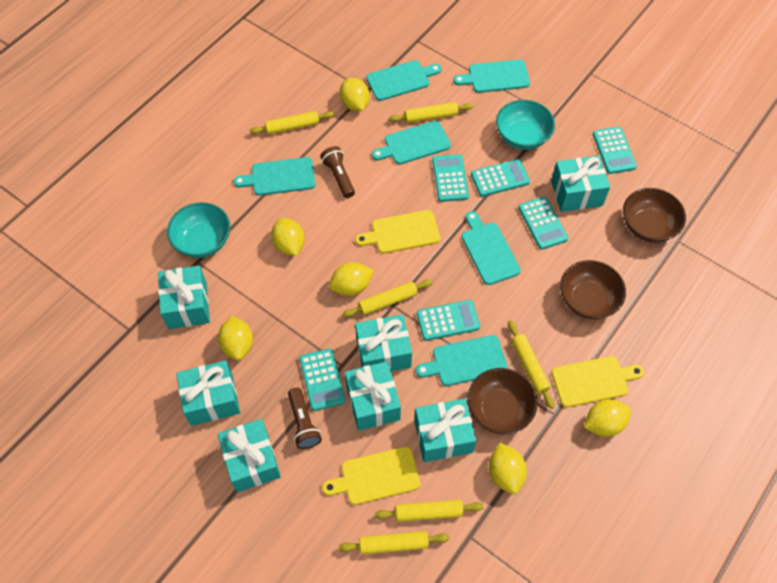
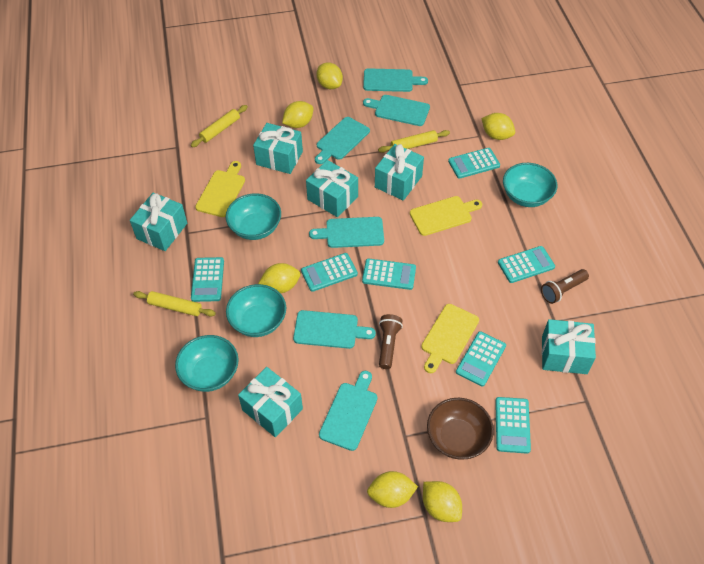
brown bowl: [467,368,538,434] [560,260,626,319] [623,188,686,243] = 3 -> [427,398,494,460] = 1
turquoise bowl: [167,202,230,258] [496,100,555,150] = 2 -> [175,335,239,392] [226,193,281,240] [226,284,286,337] [503,163,557,207] = 4
turquoise calculator: [299,348,345,411] [417,300,480,341] [432,154,469,202] [471,159,530,197] [518,197,568,250] [593,127,637,174] = 6 -> [191,257,224,302] [301,253,358,292] [362,258,416,290] [448,148,500,179] [456,331,506,387] [495,397,531,454] [498,246,555,283] = 7
turquoise gift: [158,266,210,329] [176,360,240,426] [218,419,281,492] [345,361,401,431] [355,315,412,371] [414,399,476,462] [551,156,610,212] = 7 -> [130,192,187,251] [238,367,303,437] [253,123,303,174] [306,160,358,217] [375,144,424,201] [542,319,596,374] = 6
yellow rolling pin: [250,111,334,134] [339,531,449,555] [343,279,433,317] [375,500,484,522] [389,102,473,123] [508,321,554,409] = 6 -> [133,291,216,317] [191,105,248,147] [378,130,450,153] = 3

